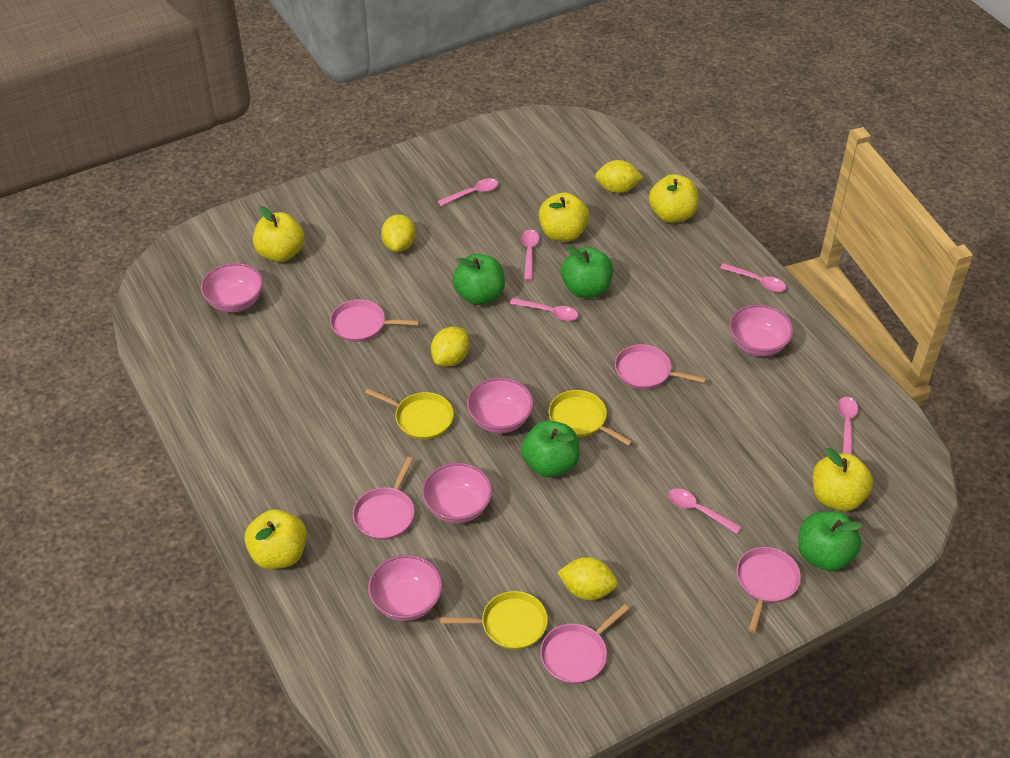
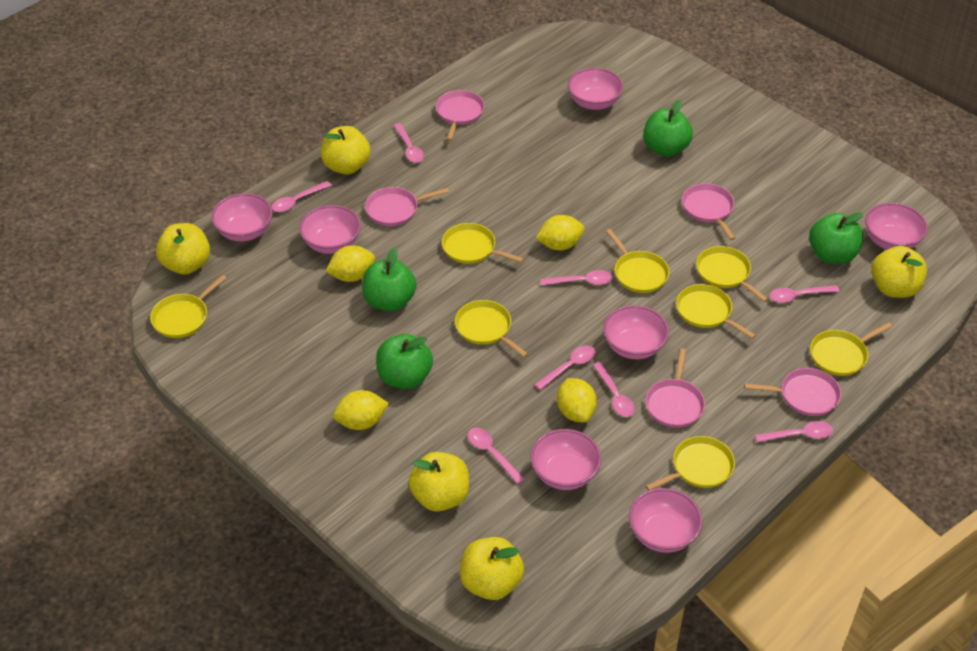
pink bowl: [201,263,263,313] [368,555,443,621] [422,463,492,523] [467,377,534,433] [729,304,794,356] = 5 -> [211,193,273,241] [299,205,361,254] [530,429,601,490] [568,68,624,110] [603,305,669,359] [629,488,703,553] [865,203,928,250] = 7
pink spoon: [437,178,498,206] [510,298,578,321] [521,230,539,281] [668,488,741,534] [720,263,786,292] [837,397,858,454] = 6 -> [272,181,332,212] [394,123,424,163] [468,428,525,484] [534,345,596,390] [541,270,613,285] [593,362,635,417] [755,421,833,443] [770,285,839,303] = 8
yellow pan: [365,388,454,440] [440,591,548,650] [549,390,633,446] = 3 -> [150,275,227,338] [442,223,524,264] [455,300,528,357] [606,229,669,293] [646,436,735,491] [676,284,756,339] [696,246,768,302] [810,322,892,376] = 8

